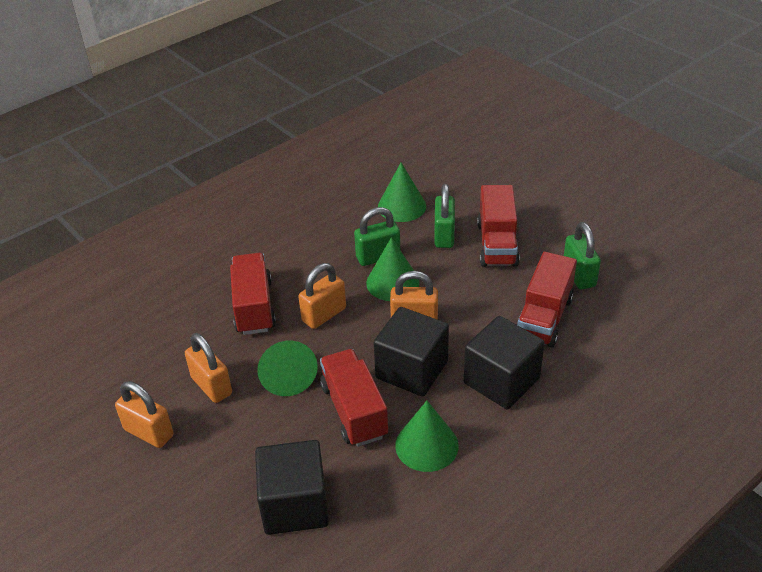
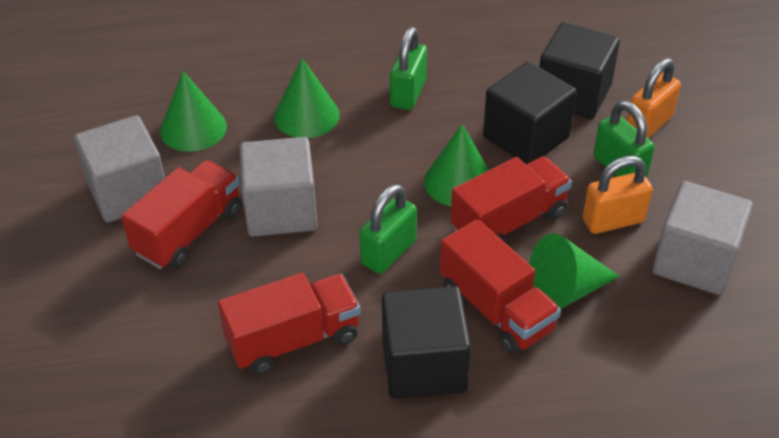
grey cube: none = 0 -> [74,115,165,223] [240,137,317,237] [652,181,753,295] = 3
orange padlock: [115,381,174,448] [185,333,232,403] [298,263,346,329] [390,271,438,320] = 4 -> [583,156,653,234] [627,58,681,138] = 2

